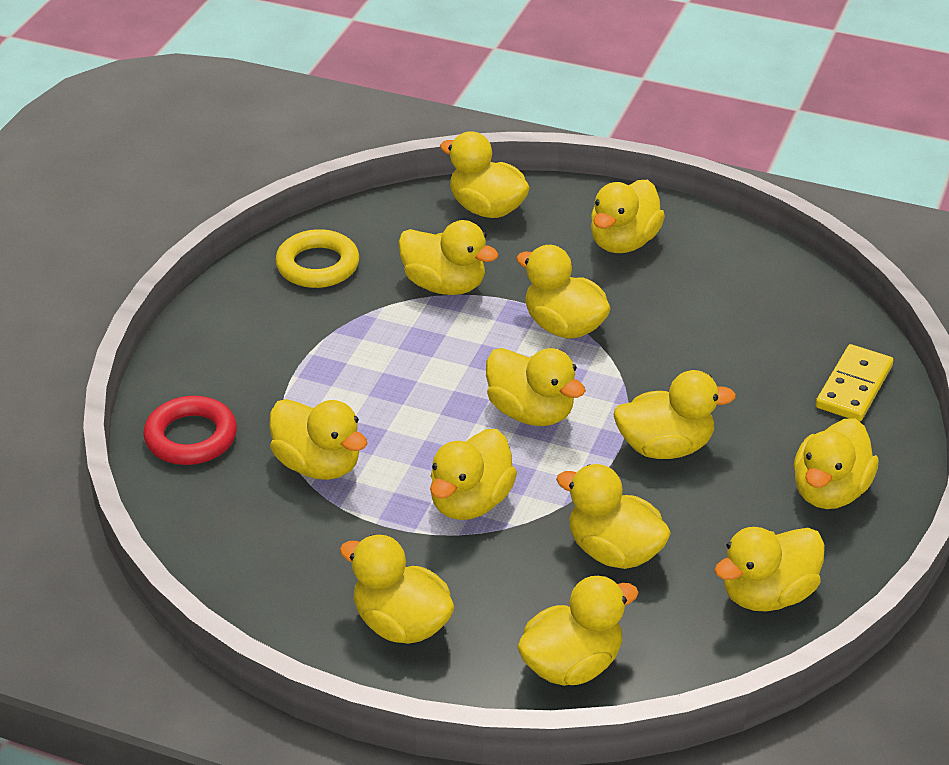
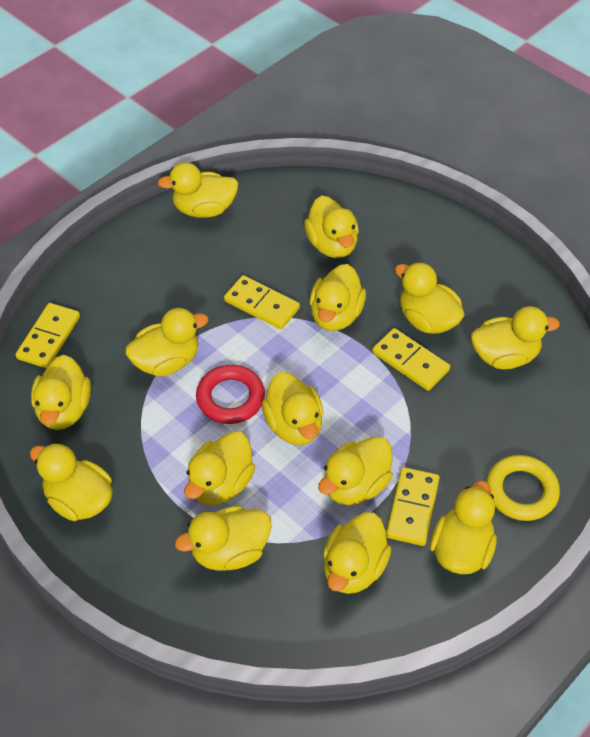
yellow domino: [816,344,893,422] = 1 -> [16,303,80,368] [224,275,300,330] [372,328,450,391] [386,467,440,546] = 4
yellow duck: [269,399,368,480] [340,535,454,644] [398,220,499,295] [430,429,517,520] [440,131,530,218] [486,348,586,426] [516,245,611,339] [517,576,639,686] [556,464,671,569] [591,180,665,253] [614,370,736,459] [714,527,825,612] [794,418,879,509] = 13 -> [30,443,113,521] [31,355,91,430] [125,308,208,377] [158,162,239,218] [175,506,272,571] [184,431,255,505] [261,372,324,445] [304,196,359,258] [309,264,366,331] [318,436,393,505] [323,512,391,594] [395,262,465,334] [430,481,497,574] [471,306,560,369] = 14

